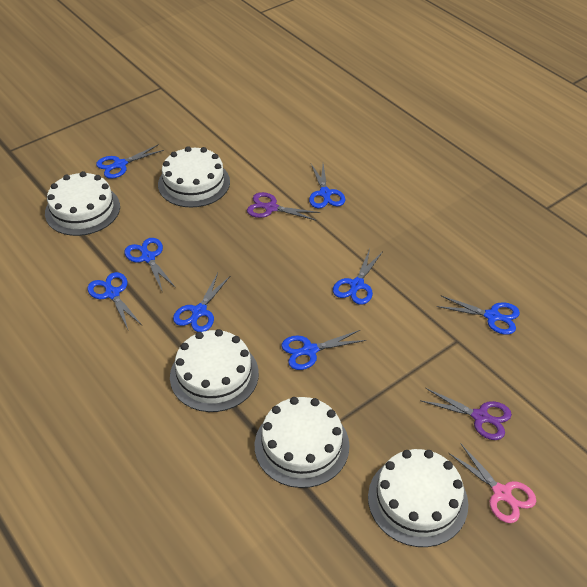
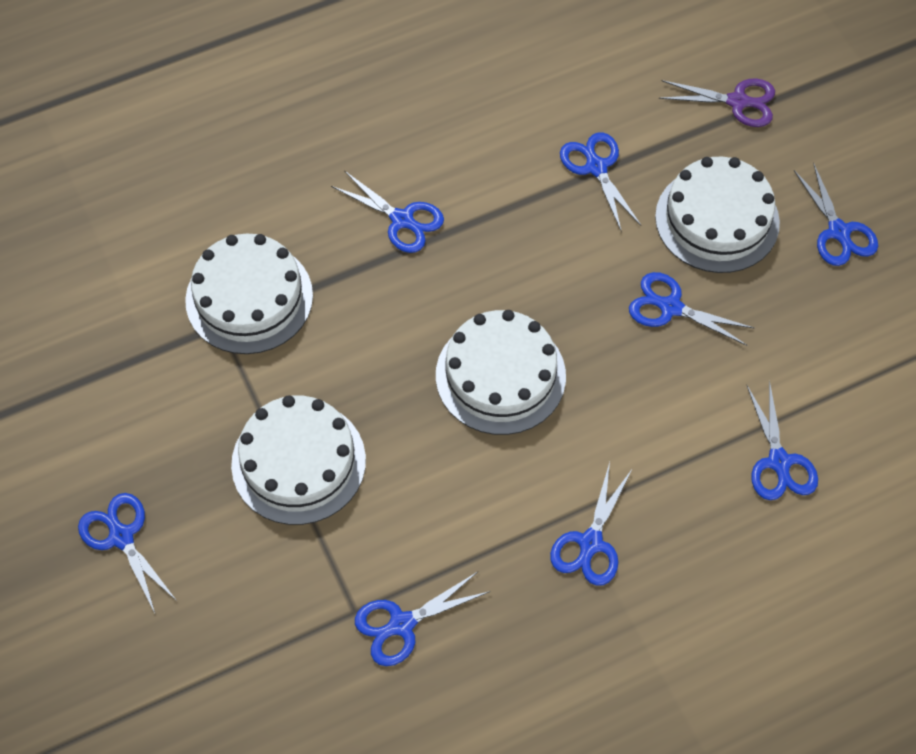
pink scissors: [449,443,536,523] = 1 -> none = 0
purple scissors: [247,192,320,221] [420,388,512,440] = 2 -> [659,79,775,127] = 1
white cake: [45,171,120,236] [158,146,230,208] [170,329,259,412] [255,397,350,488] [368,449,468,547] = 5 -> [185,233,313,354] [231,395,366,525] [436,310,566,435] [655,157,780,273] = 4

